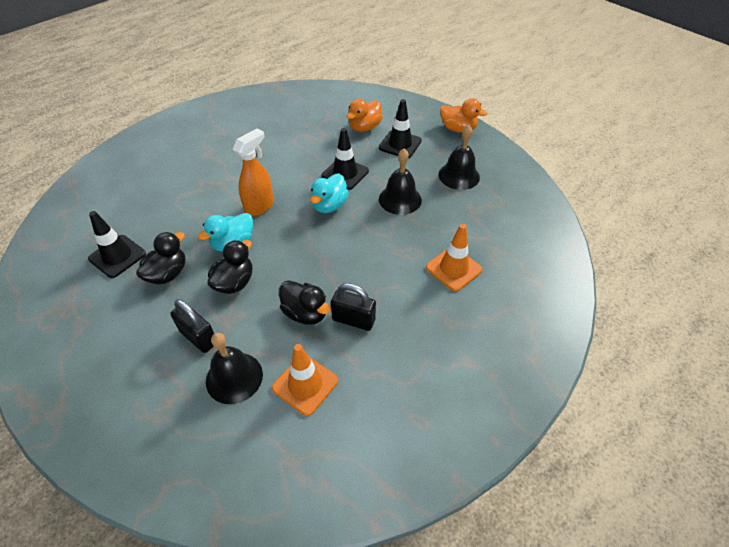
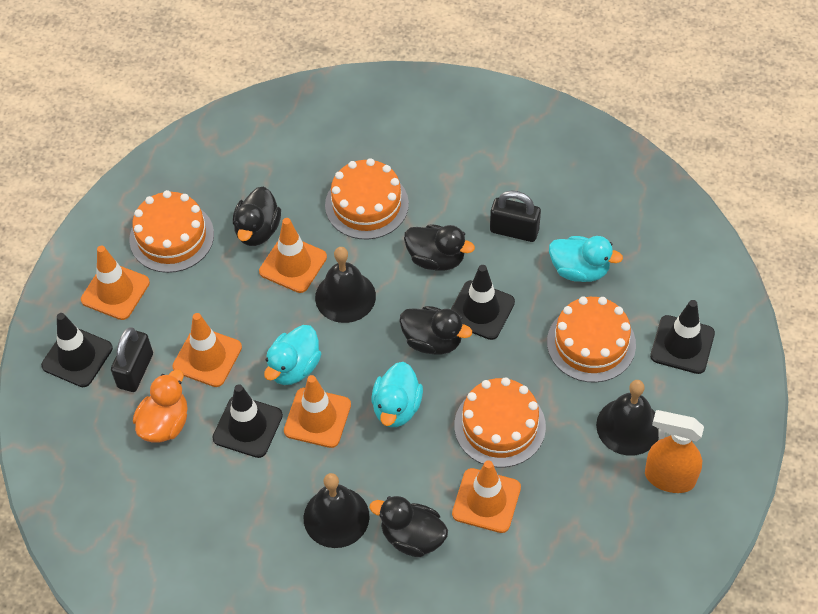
black duck: [136,232,186,284] [208,240,253,294] [279,280,331,325] = 3 -> [233,187,281,246] [370,496,448,557] [399,306,472,355] [404,225,475,271] = 4
black traffic cone: [88,211,146,278] [322,128,369,190] [379,99,422,158] = 3 -> [41,313,113,387] [212,384,283,458] [451,265,515,340] [650,300,715,374] = 4
orange cake: none = 0 -> [129,190,214,273] [325,158,409,239] [454,377,546,467] [547,297,636,383] = 4
orange duck: [346,99,383,132] [440,98,487,133] = 2 -> [133,369,188,442] = 1
orange traffic cone: [272,344,338,416] [426,224,482,292] = 2 -> [81,246,150,320] [172,313,242,387] [259,218,327,293] [284,375,351,448] [452,460,521,533] = 5
turquoise duck: [198,213,253,252] [310,173,349,213] = 2 -> [264,325,321,385] [371,362,423,427] [549,236,623,282] = 3

